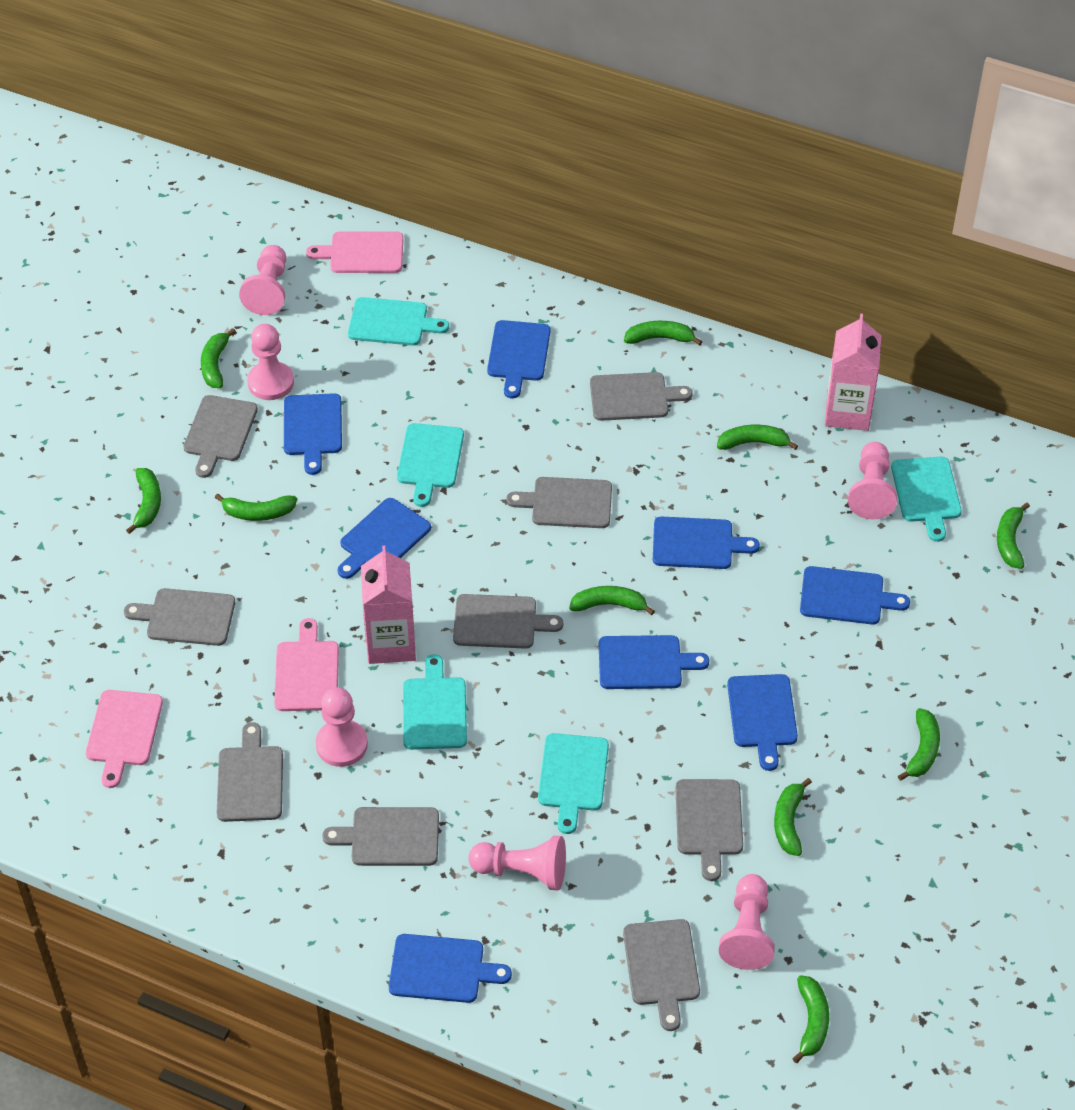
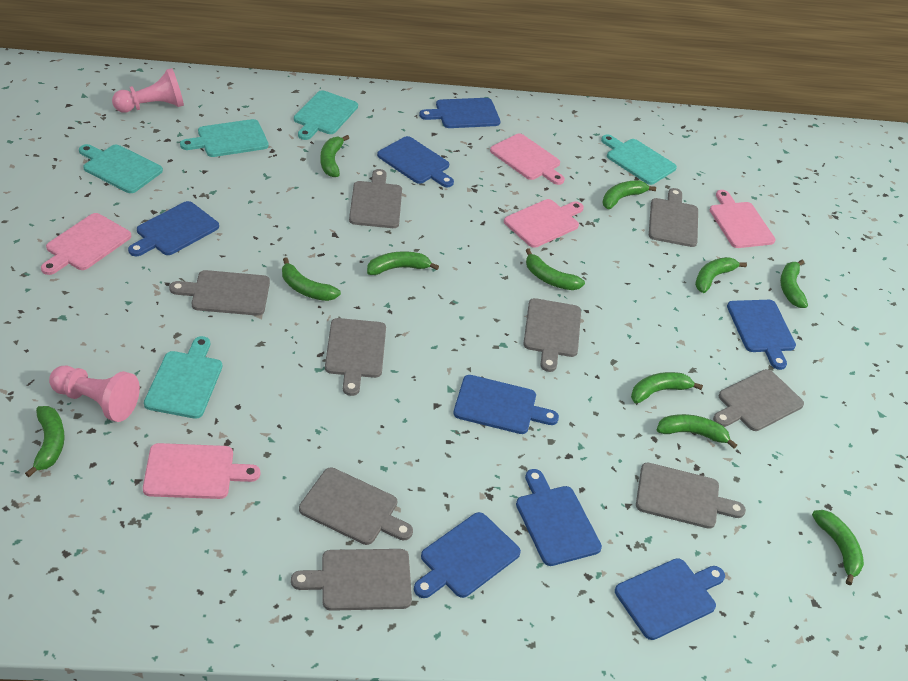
green banana: [126,468,161,534] [201,328,236,388] [215,493,297,521] [569,586,655,615] [624,321,702,346] [717,425,798,450] [774,778,812,856] [792,975,829,1063] [898,708,940,781] [997,503,1030,569] = 10 -> [25,406,65,477] [282,257,341,301] [320,135,349,177] [367,251,439,275] [526,248,585,290] [603,180,656,209] [631,372,703,403] [657,414,737,449] [695,257,747,293] [780,260,808,308] [812,510,864,585] = 11
pink carton: [361,546,416,664] [825,314,881,431] = 2 -> none = 0
pink cutting board: [86,690,163,788] [274,618,339,711] [306,231,403,273] = 3 -> [41,213,131,275] [143,443,260,499] [490,134,565,185] [504,199,584,248] [710,190,776,248] = 5
pink pawn: [239,245,286,315] [247,324,294,400] [316,688,368,767] [469,836,566,890] [719,874,775,970] [848,442,897,519] = 6 -> [49,366,140,422] [112,68,184,113] = 2

